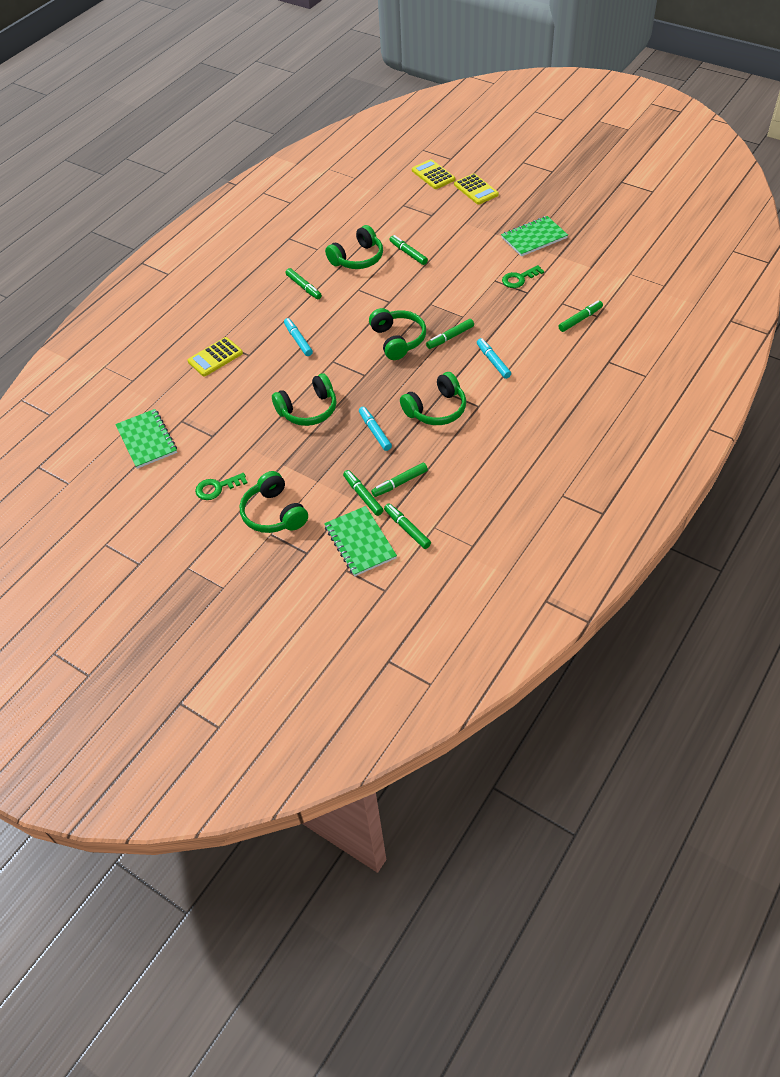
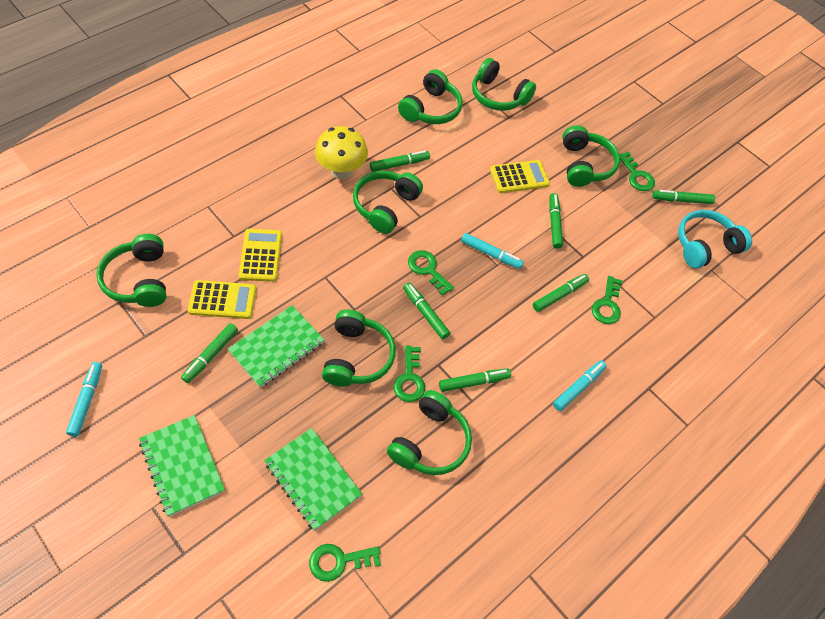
green headphones: [239,471,308,533] [272,373,336,426] [325,225,383,269] [369,308,426,360] [400,372,466,425] = 5 -> [96,234,166,307] [322,309,396,387] [353,171,423,234] [387,390,472,475] [398,69,463,124] [472,58,536,111] [562,125,620,187] = 7
green key: [195,473,247,500] [502,265,544,288] = 2 -> [309,544,381,582] [394,345,425,402] [408,250,454,296] [592,276,623,324] [619,152,655,191] = 5
turquoise headphones: none = 0 -> [678,210,752,269] = 1
yellow mushroom: none = 0 -> [315,126,368,179] = 1

